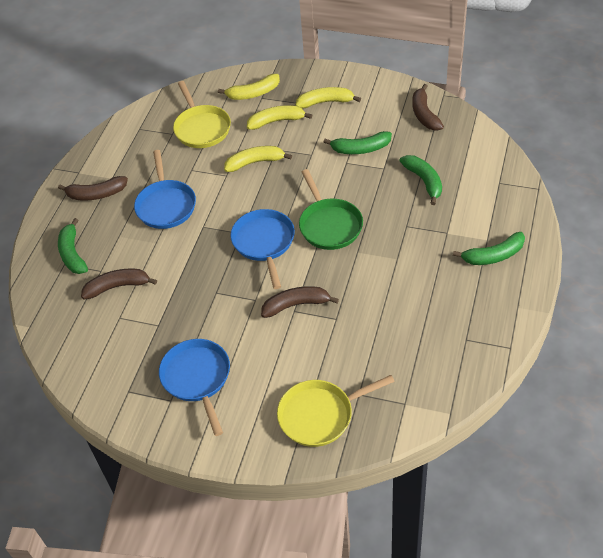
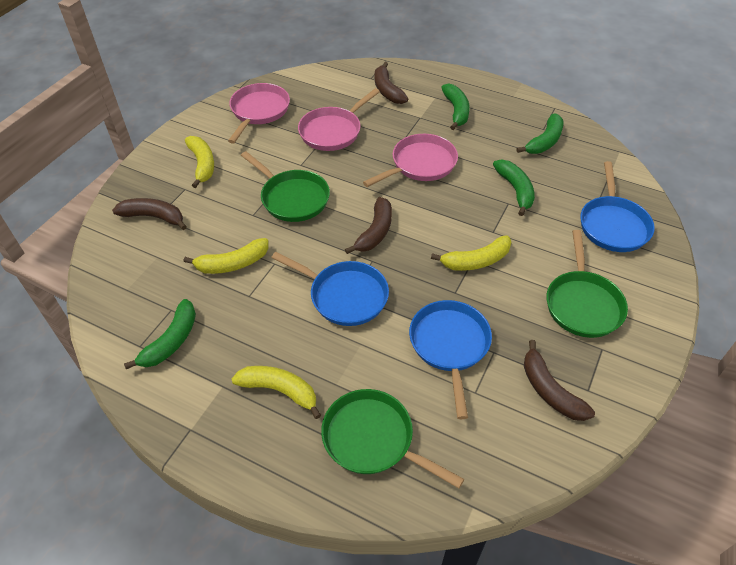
green pan: [299,169,363,250] = 1 -> [241,151,330,222] [321,389,464,488] [547,230,628,338] = 3
pink pan: none = 0 -> [228,83,290,144] [298,88,380,151] [363,134,458,187] = 3
yellow pan: [173,81,231,148] [277,375,395,447] = 2 -> none = 0

